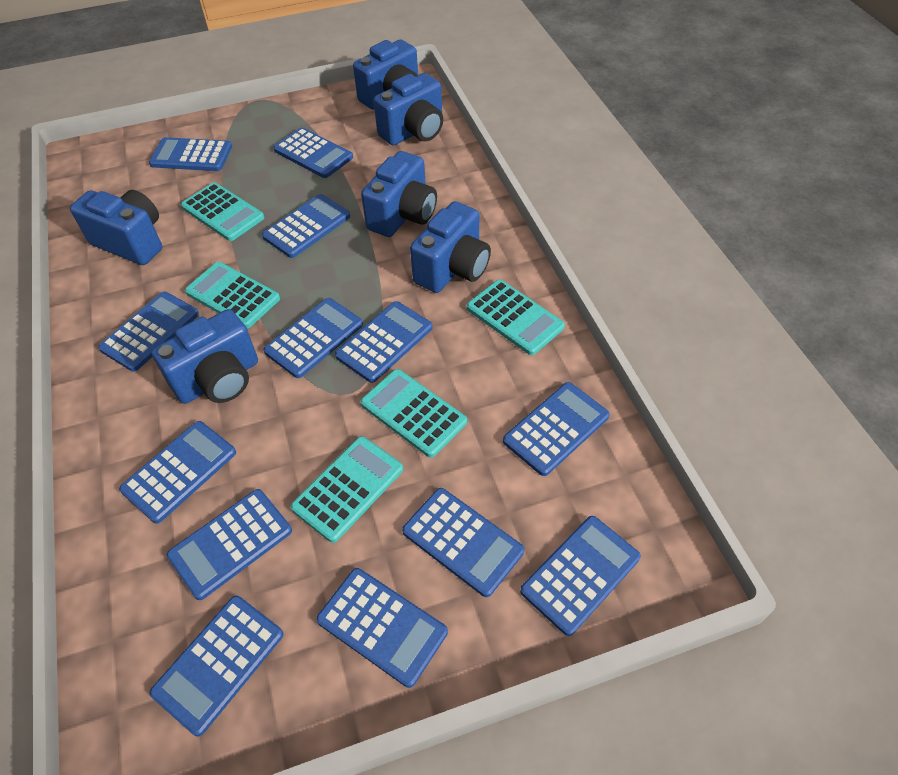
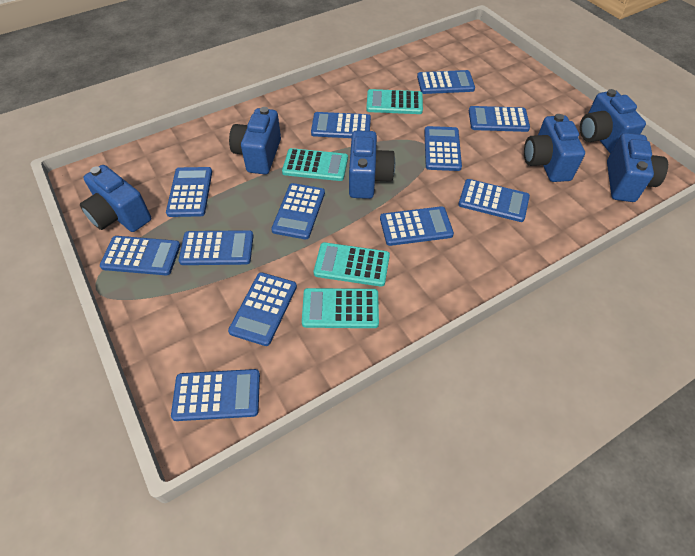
blue calculator: [98,292,199,372] [119,421,236,523] [149,137,232,171] [150,596,283,737] [166,489,292,600] [262,194,350,258] [263,298,363,378] [273,127,353,178] [316,568,448,688] [335,301,432,383] [402,488,524,597] [503,382,610,476] [520,516,641,636] = 13 -> [100,236,181,275] [166,167,212,217] [171,369,260,421] [179,230,253,265] [228,272,297,346] [271,183,325,239] [311,112,371,138] [380,206,454,246] [417,70,475,94] [424,126,462,171] [458,179,530,222] [469,106,530,132] = 12
turquoise calculator: [181,182,264,241] [185,262,280,328] [291,436,403,543] [360,369,467,458] [467,280,565,355] = 5 -> [282,148,348,181] [302,288,379,328] [314,242,390,287] [366,89,423,114] = 4

